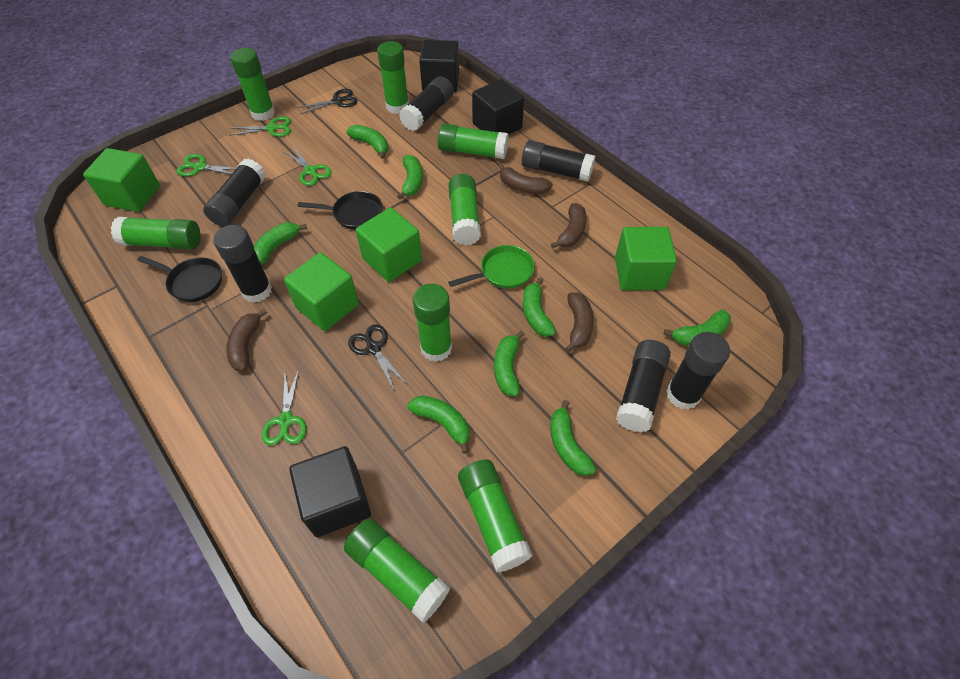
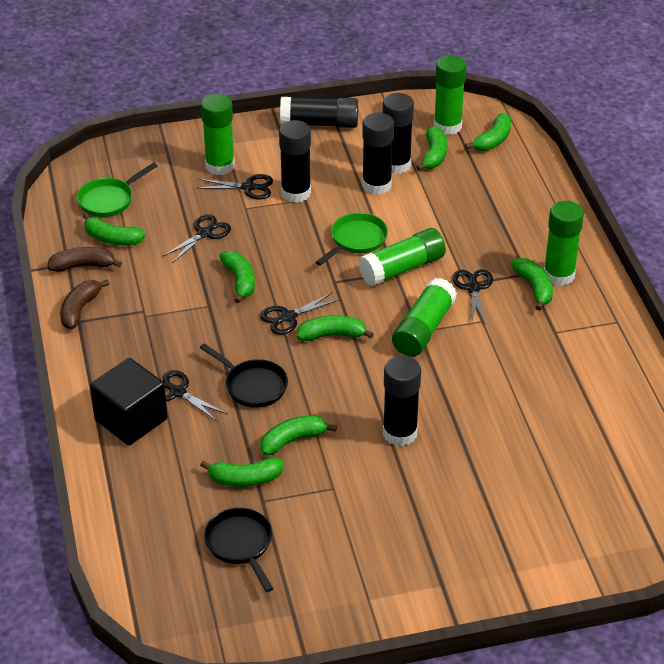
black cube: [289,446,371,537] [419,40,459,92] [472,79,524,135] = 3 -> [90,358,167,445] = 1
black glue stick: [203,159,266,227] [213,225,272,303] [399,76,454,131] [522,140,595,182] [616,340,671,432] [666,332,730,410] = 6 -> [279,120,311,203] [280,97,358,128] [362,112,394,195] [383,93,414,174] [383,356,421,446] = 5
black scissors: [297,89,358,114] [348,324,407,389] = 2 -> [163,214,231,262] [163,370,228,422] [196,174,273,199] [260,292,340,335] [453,269,493,325] = 5
brown banana: [226,309,267,371] [498,163,553,194] [551,203,586,248] [565,292,594,353] = 4 -> [47,247,122,272] [60,279,110,329] = 2
green cube: [83,148,160,212] [284,252,359,331] [356,207,422,282] [615,227,677,290] = 4 -> none = 0
green glue stick: [111,217,201,250] [230,48,275,121] [344,519,450,623] [377,41,409,114] [413,284,452,362] [438,124,509,159] [448,174,481,246] [458,460,532,572] = 8 -> [201,94,235,175] [358,228,446,286] [392,278,457,357] [434,55,466,135] [544,201,584,286] = 5
green pan: [448,245,535,289] = 1 -> [77,163,157,217] [316,213,388,266] = 2
green scissors: [177,154,236,176] [229,116,291,137] [262,369,307,445] [283,146,332,186] = 4 -> none = 0

